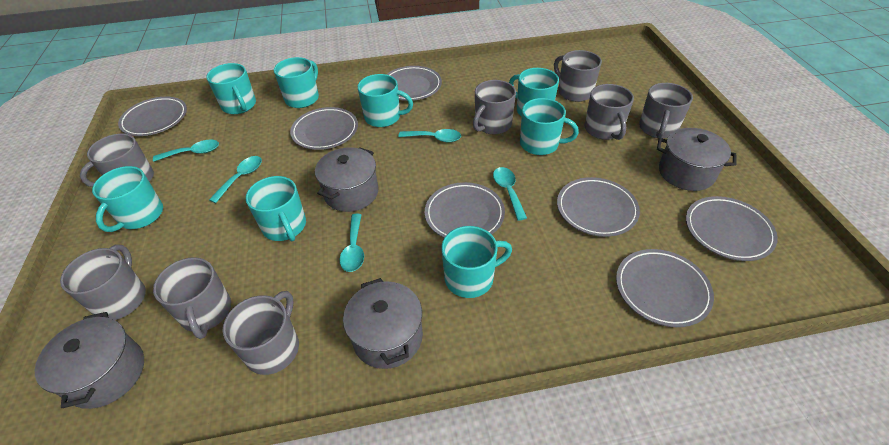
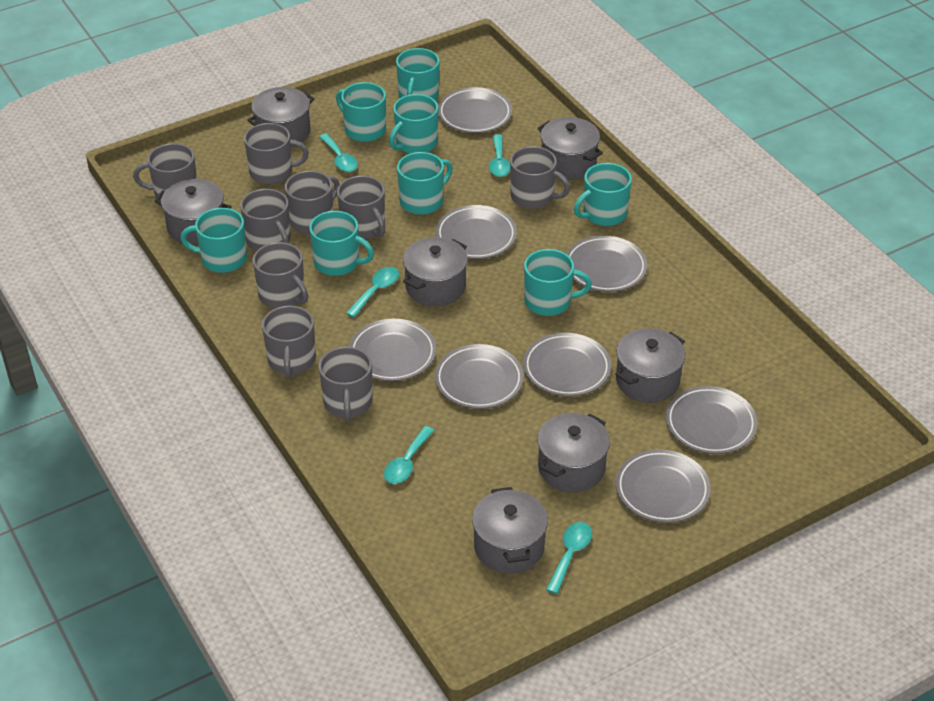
grey mug: [60,245,146,320] [80,134,154,187] [153,257,231,339] [223,291,299,375] [473,80,516,134] [554,50,602,102] [585,84,634,140] [639,83,693,139] = 8 -> [133,143,197,202] [240,189,291,251] [244,123,309,184] [253,242,308,308] [262,305,316,378] [285,171,340,234] [319,347,373,421] [337,176,385,239] [510,146,570,209] = 9
grey plate: [118,97,187,136] [290,107,358,150] [386,66,442,101] [425,182,505,238] [557,177,640,237] [616,249,714,327] [686,196,778,261] = 7 -> [349,319,436,381] [435,344,524,409] [436,205,517,259] [438,87,512,133] [523,333,611,396] [566,236,647,292] [616,449,711,523] [666,386,757,454] = 8
grey pot: [35,312,144,409] [315,147,379,212] [343,278,423,369] [657,128,736,191] = 4 -> [154,179,232,245] [247,87,314,147] [403,237,468,306] [472,487,548,574] [537,413,610,492] [538,117,603,180] [615,328,685,403] = 7

